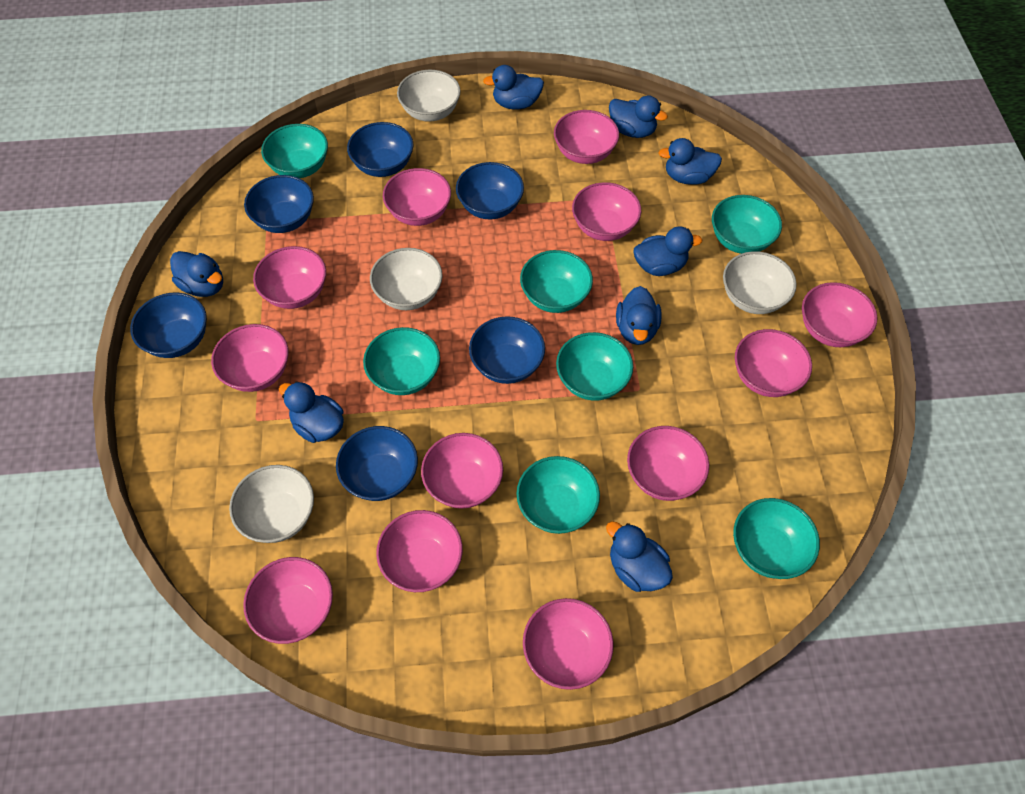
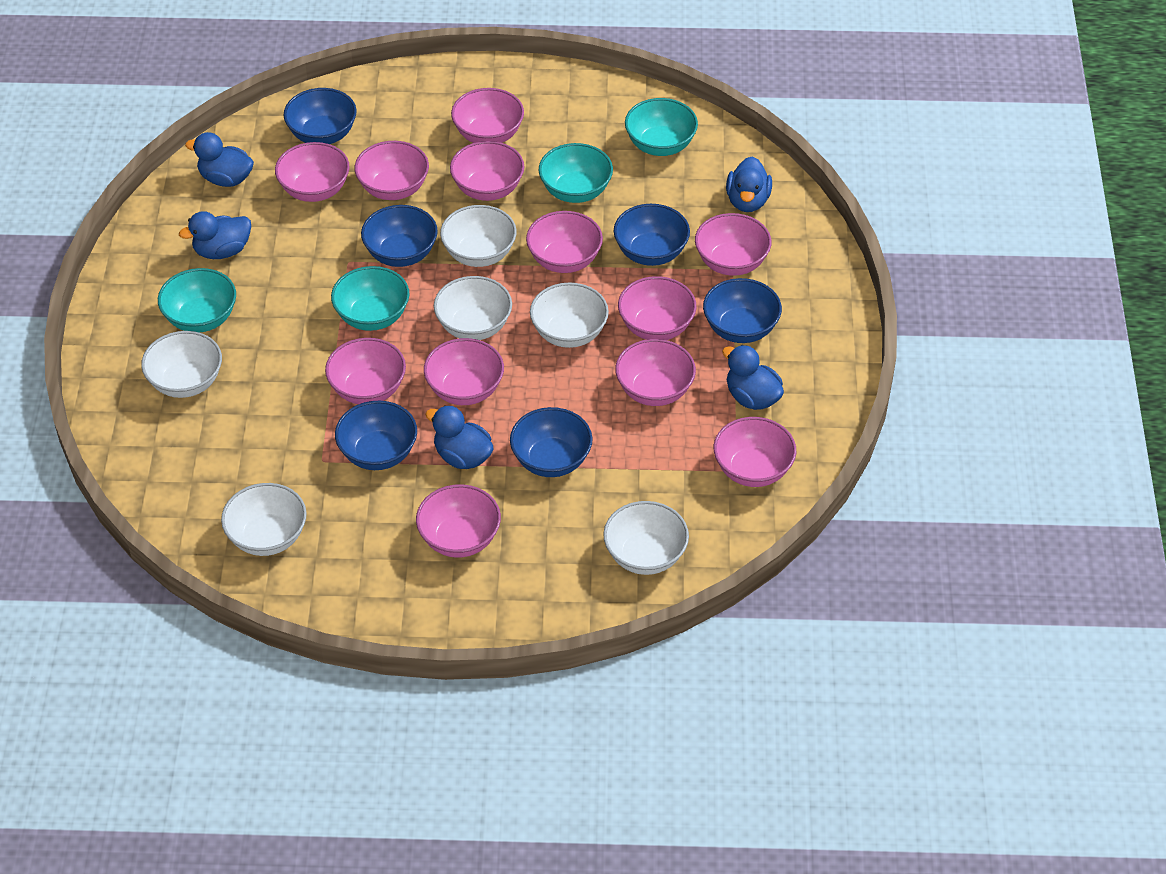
blue duck: [170,251,223,297] [279,381,344,443] [483,65,544,109] [606,521,673,592] [609,96,668,138] [616,286,662,345] [634,226,702,276] [659,138,722,185] = 8 -> [179,211,251,259] [185,132,254,187] [425,405,494,469] [722,345,784,410] [726,156,772,212] = 5
turquoise bowl: [261,124,328,178] [363,327,440,395] [516,456,600,534] [520,250,593,313] [556,332,633,401] [712,195,782,254] [733,498,820,579] = 7 -> [158,268,236,332] [331,266,409,331] [539,143,613,203] [625,98,698,156] = 4
white bowl: [229,465,314,543] [370,248,443,310] [397,70,461,122] [723,251,797,314] = 4 -> [141,331,222,398] [221,483,307,556] [434,276,512,340] [440,205,517,267] [530,283,609,348] [603,501,689,575] = 6

